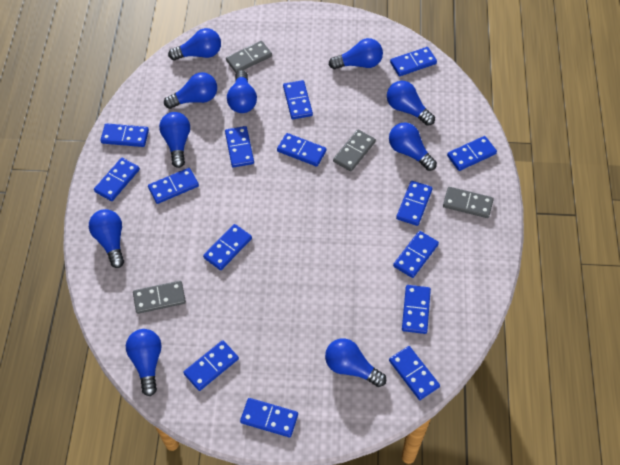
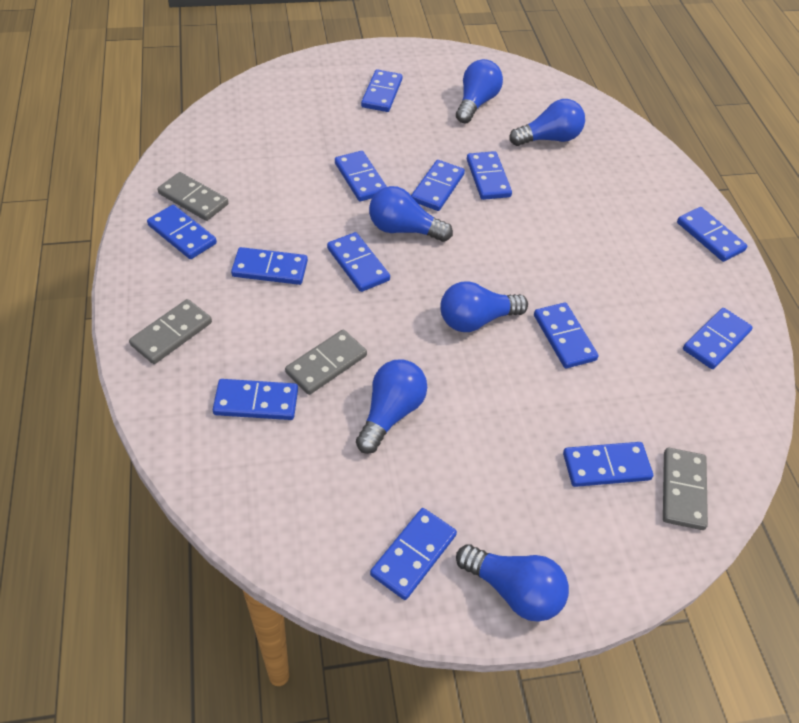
blue domino: [94,158,140,201] [100,123,149,147] [148,168,199,204] [183,340,239,391] [203,224,252,270] [225,126,254,167] [240,398,298,437] [277,133,326,167] [283,80,313,119] [389,346,440,400] [390,47,437,76] [393,231,439,278] [396,181,433,226] [402,285,431,334] [447,136,497,171] = 15 -> [147,205,217,259] [213,379,298,420] [231,247,308,285] [327,232,390,292] [335,151,387,201] [361,69,403,112] [370,508,457,600] [411,160,465,211] [467,151,512,200] [534,303,599,368] [563,442,653,487] [677,207,747,262] [683,308,753,369] = 13
blue light bulb: [89,209,124,268] [126,329,162,396] [159,112,190,168] [164,72,217,109] [168,28,221,60] [227,70,257,113] [325,338,386,387] [329,38,383,69] [387,81,435,126] [389,123,437,171] = 10 -> [356,359,427,454] [369,186,453,242] [440,281,528,332] [456,59,503,123] [456,544,569,622] [509,99,585,146] = 6

